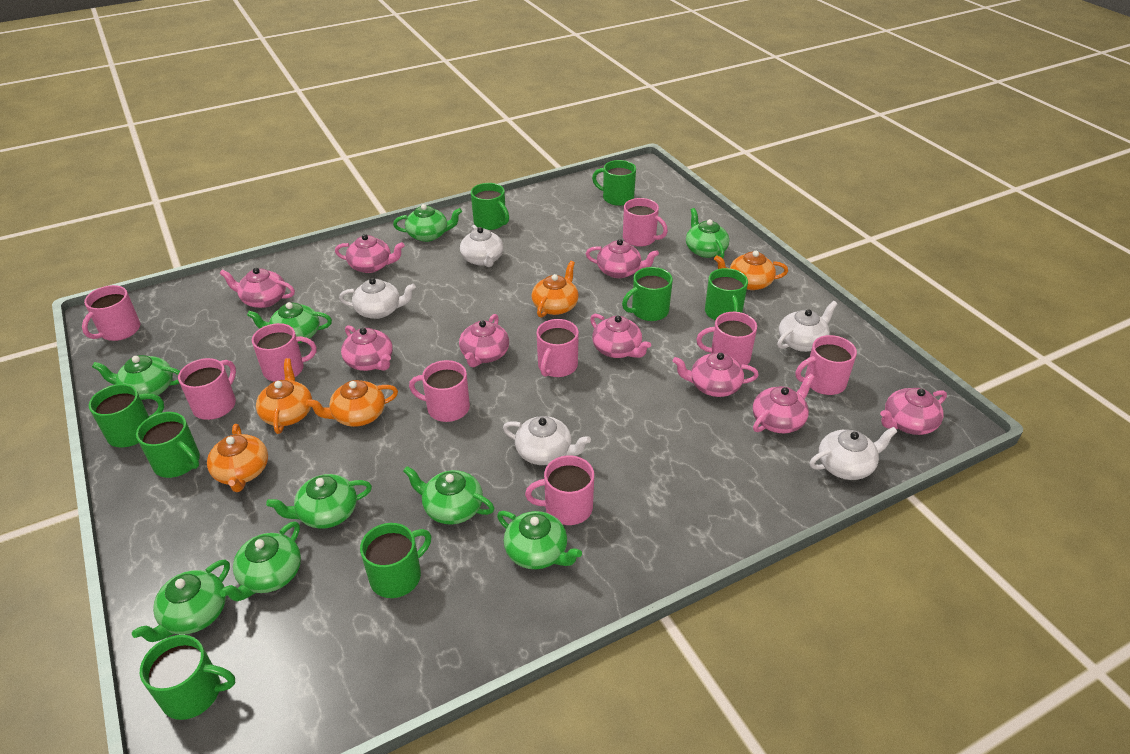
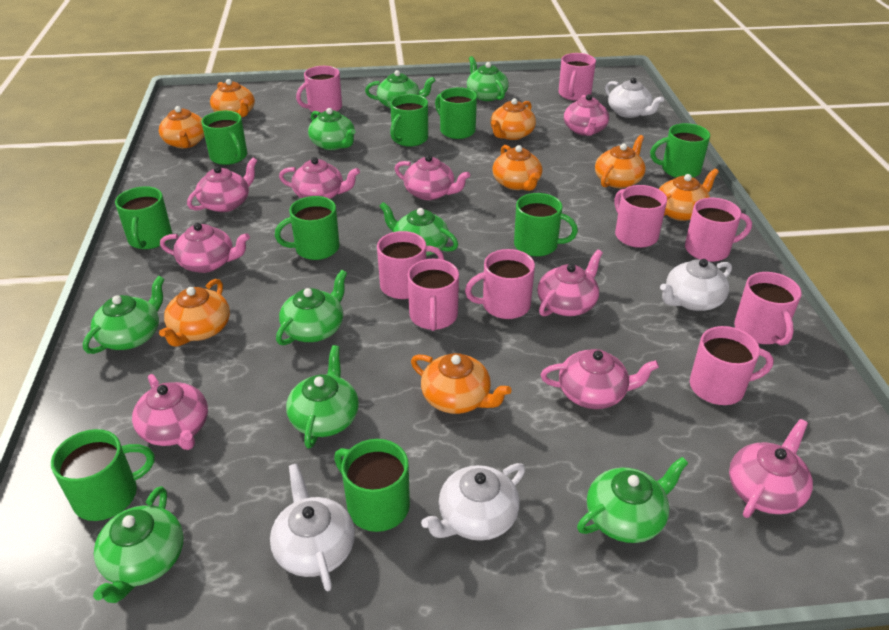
green mug: [89,384,164,447] [136,412,200,478] [140,635,235,720] [360,523,431,598] [471,183,509,230] [592,160,636,206] [622,267,673,321] [705,268,748,321] = 8 -> [51,429,155,521] [115,186,172,249] [201,111,247,165] [275,196,340,260] [334,439,410,532] [390,94,428,147] [435,87,477,139] [514,193,578,256] [650,123,710,178] = 9
orange teapot: [207,424,268,492] [256,358,312,434] [306,380,398,427] [531,261,579,318] [714,251,788,290] = 5 -> [159,106,204,148] [159,279,230,347] [210,79,255,118] [411,353,511,414] [491,98,536,140] [492,145,543,191] [595,135,646,188] [659,168,719,221] = 8
white teapot: [339,278,416,319] [460,225,504,267] [503,416,591,465] [777,301,837,352] [810,427,898,480] = 5 -> [270,463,355,591] [421,463,525,541] [605,78,664,118] [660,259,732,311] = 4

